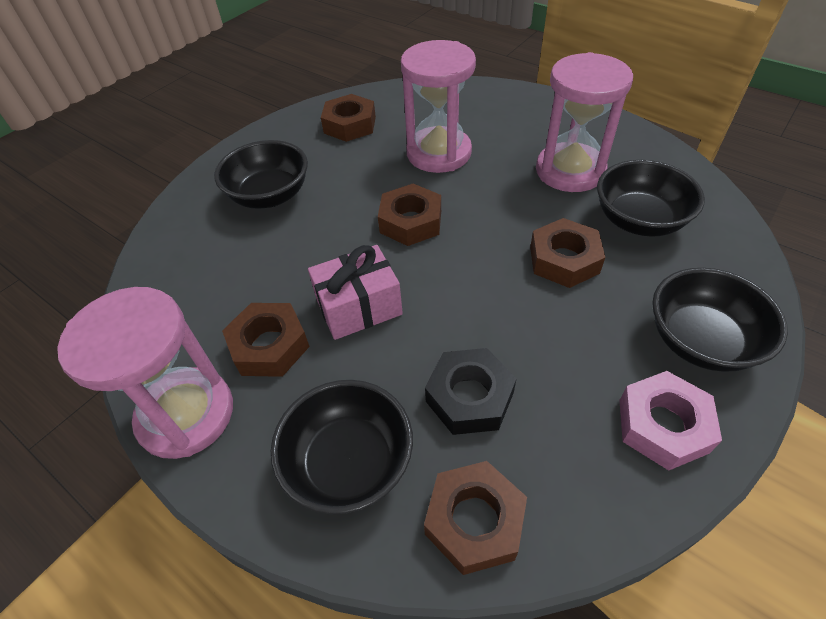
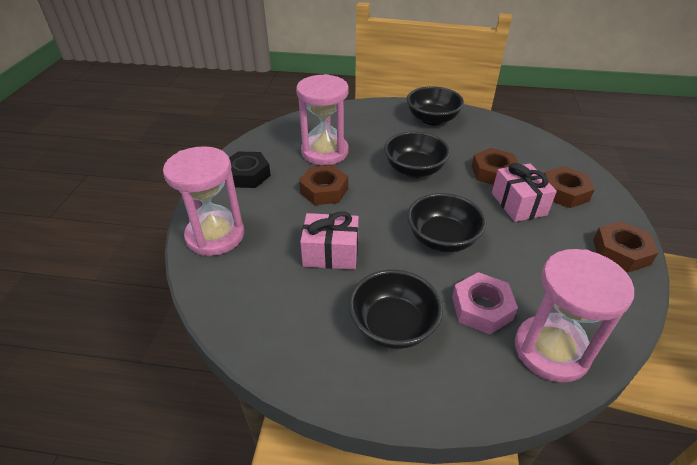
brown nut: [222,303,310,377] [321,94,376,142] [378,184,441,246] [424,461,527,575] [530,218,605,288] = 5 -> [299,165,348,205] [471,148,518,185] [544,166,595,208] [593,221,658,273] = 4
pink gift: [308,245,403,340] = 1 -> [300,211,359,270] [492,163,557,222] = 2

